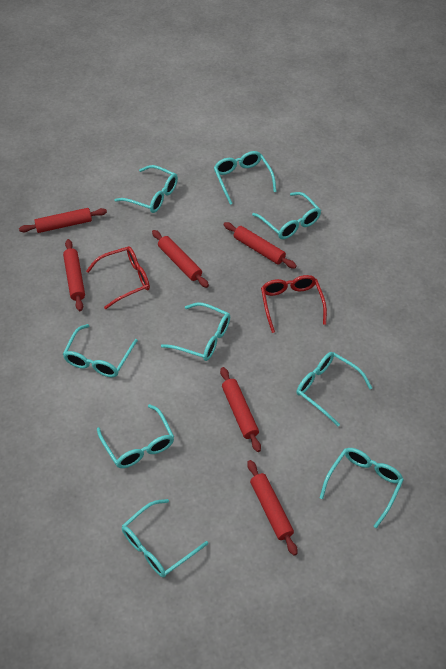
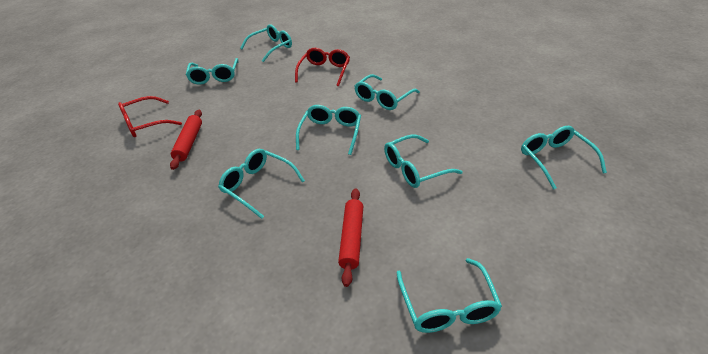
red rolling pin: [19,208,107,233] [63,239,85,311] [152,230,209,288] [220,367,261,452] [223,222,297,269] [247,460,297,556] = 6 -> [170,110,202,170] [338,188,363,287] = 2
turquoise glasses: [63,324,138,377] [97,404,174,468] [114,165,178,213] [122,499,208,577] [161,303,230,361] [214,151,277,205] [252,192,321,239] [296,352,372,426] [320,448,404,528] = 9 -> [186,58,239,85] [218,149,305,219] [240,24,292,62] [296,105,361,155] [354,74,420,110] [384,134,463,188] [397,258,502,333] [521,126,607,190] = 8

